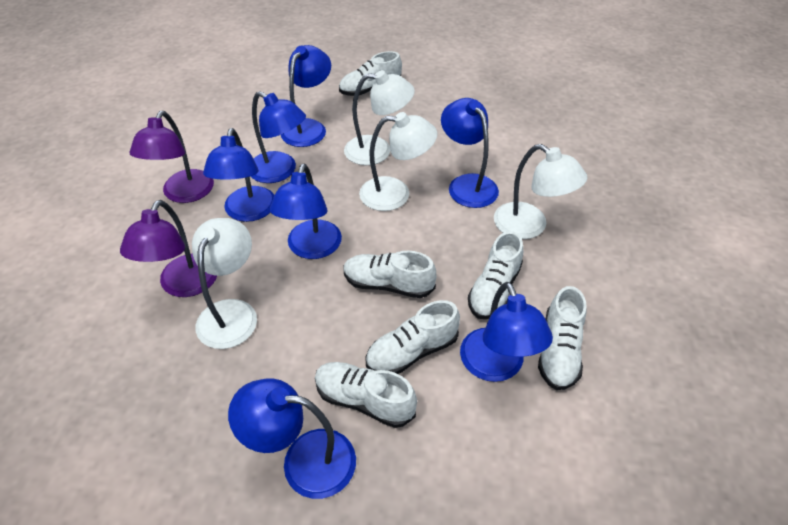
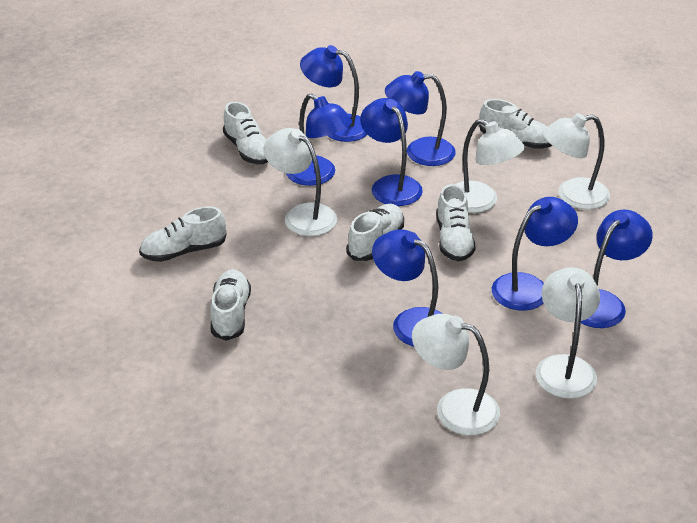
purple lamp: [120,200,217,297] [130,111,214,203] = 2 -> none = 0
white lamp: [192,218,257,349] [344,70,415,165] [359,112,437,211] [494,144,587,239] = 4 -> [263,128,337,236] [412,314,500,435] [455,119,525,213] [536,267,600,399] [543,113,610,209] = 5

